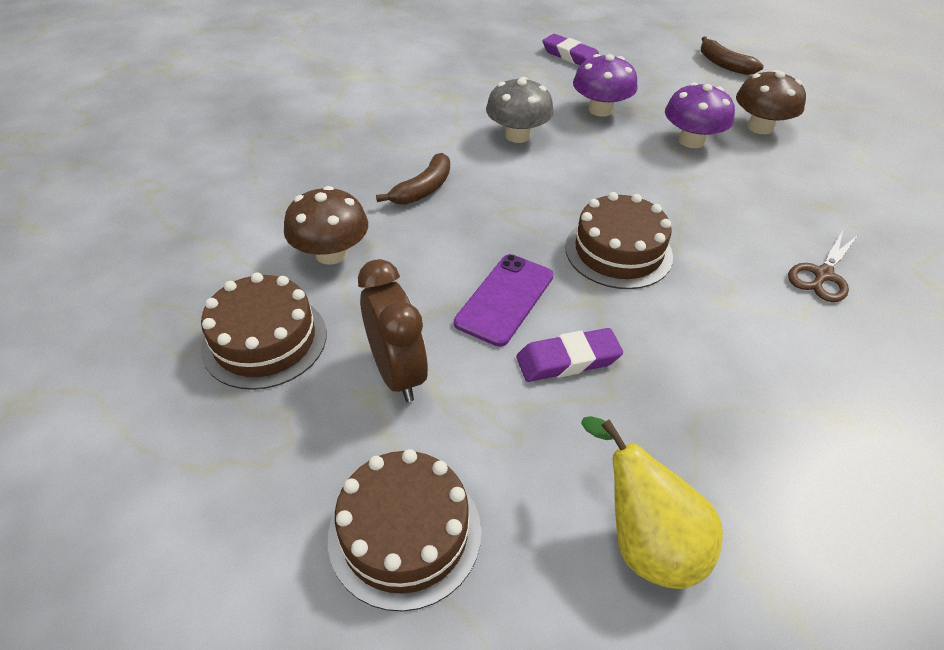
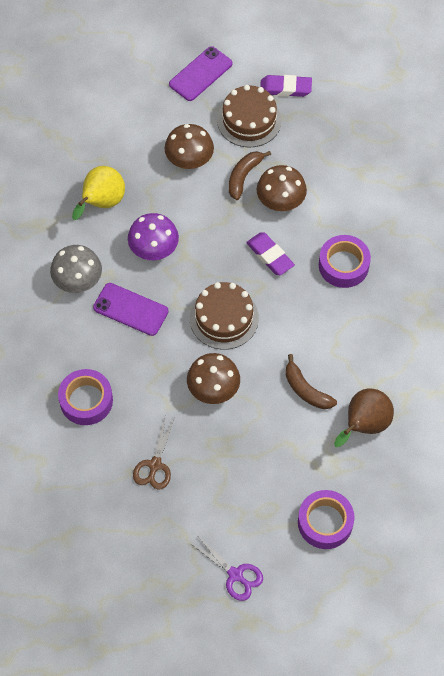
brown cake: [201,273,326,390] [328,449,481,611] [565,192,673,289] = 3 -> [190,282,259,350] [217,85,282,148] = 2
brown clock: [358,259,428,402] = 1 -> none = 0
brown mushroom: [284,186,368,265] [736,70,806,134] = 2 -> [165,124,214,169] [187,353,240,404] [257,165,307,211] = 3
brown pear: none = 0 -> [334,389,394,447] = 1
purple mushroom: [573,54,638,117] [665,82,735,148] = 2 -> [128,213,179,260] = 1
purple phone: [454,254,554,347] = 1 -> [93,283,169,336] [169,46,233,101] = 2
purple scissors: none = 0 -> [190,535,263,601] = 1
purple tape: none = 0 -> [58,369,113,425] [298,490,355,549] [319,235,371,288] = 3

